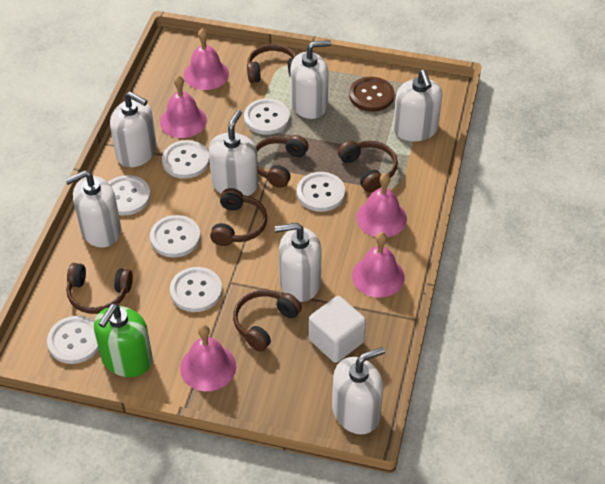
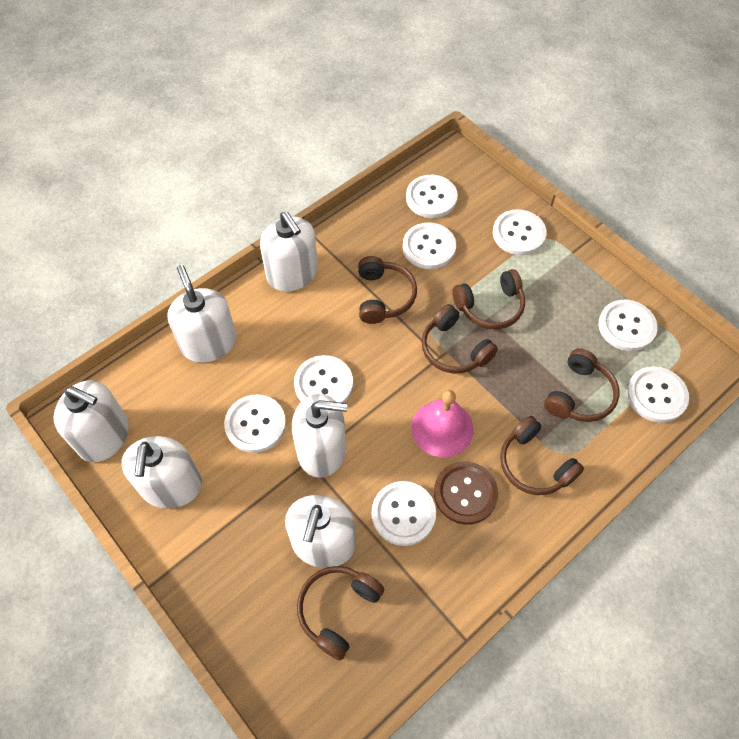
green soap dispenser: [94,304,153,377] = 1 -> none = 0
pink bell: [160,75,207,138] [180,325,236,391] [184,28,229,90] [352,232,404,298] [356,173,407,237] = 5 -> [411,390,473,458] = 1
white button: [47,316,99,364] [108,175,151,215] [150,215,200,257] [162,140,210,179] [170,267,222,312] [244,99,290,135] [297,172,345,212] = 7 -> [224,394,286,453] [294,355,353,403] [372,481,436,546] [403,222,456,269] [406,175,458,218] [493,209,547,255] [598,300,658,351] [626,366,689,423] = 8
white cube: [309,296,366,363] = 1 -> none = 0
white soap dispenser: [65,170,121,248] [110,91,157,167] [209,110,258,196] [275,223,322,302] [290,40,331,119] [332,347,385,435] [393,70,443,141] = 7 -> [53,380,129,462] [121,436,202,508] [167,265,237,363] [260,212,318,291] [285,495,356,568] [292,394,347,478] = 6

